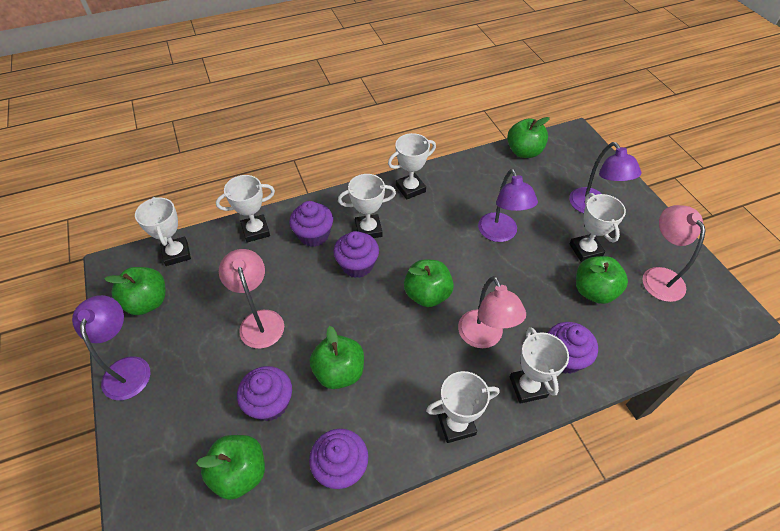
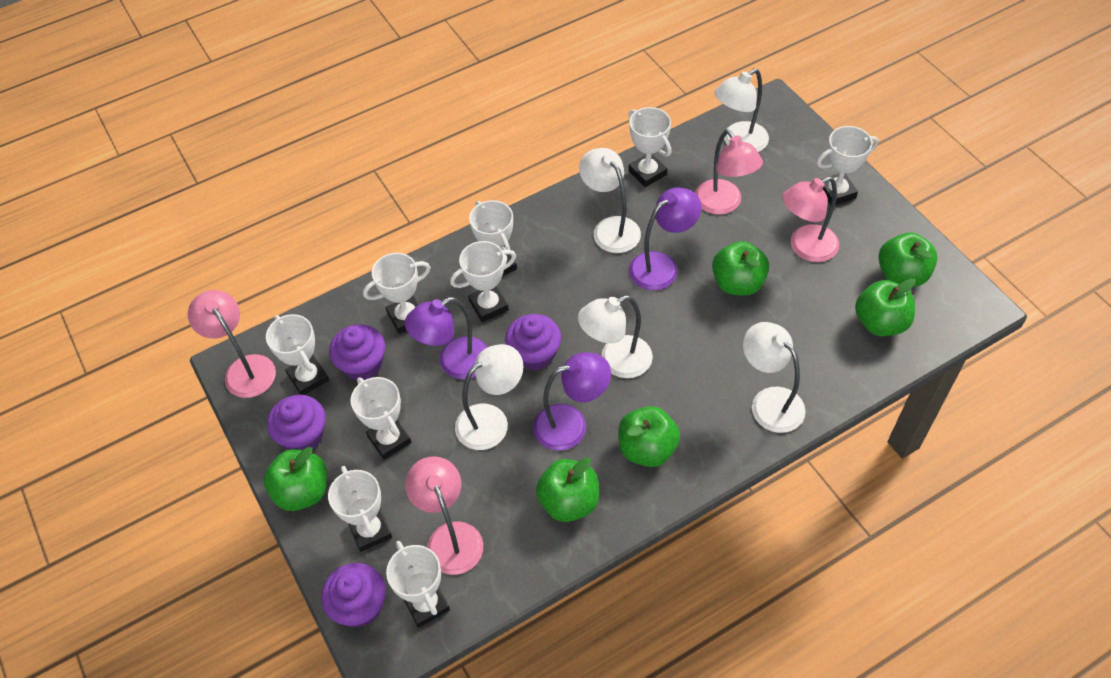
pink lamp: [219,249,284,349] [458,276,526,348] [642,205,705,302] = 3 -> [188,290,276,398] [405,456,483,575] [695,130,763,215] [782,177,839,262] = 4
purple cupcake: [237,366,292,421] [289,201,333,247] [309,429,368,489] [333,231,379,278] [548,322,598,374] = 5 -> [267,395,325,450] [321,563,386,628] [329,324,385,381] [505,314,561,371] = 4
white lamp: none = 0 -> [455,344,523,450] [578,295,653,378] [579,148,641,253] [715,69,769,152] [743,322,806,433] = 5
white trophy: [135,197,191,266] [216,175,275,243] [338,174,396,238] [388,133,436,199] [426,371,500,443] [510,327,569,404] [569,193,626,262] = 7 -> [266,314,329,395] [328,466,392,552] [351,377,411,460] [363,253,431,334] [386,541,450,628] [450,241,516,322] [469,200,517,276] [628,107,671,187] [817,126,878,205] = 9

